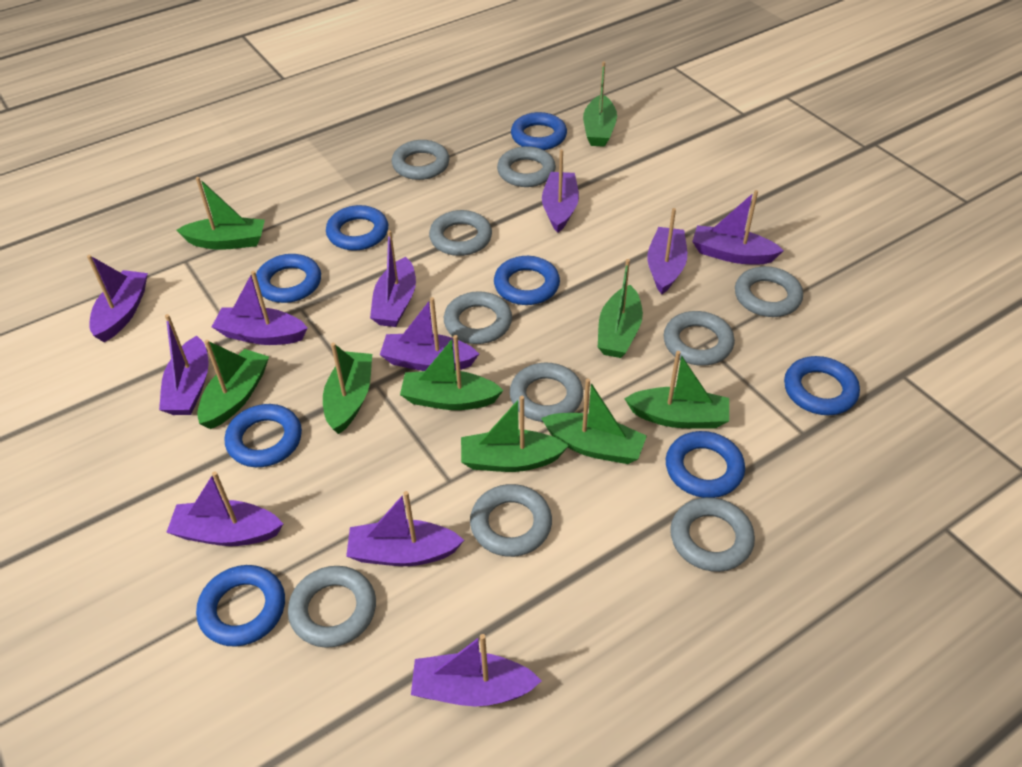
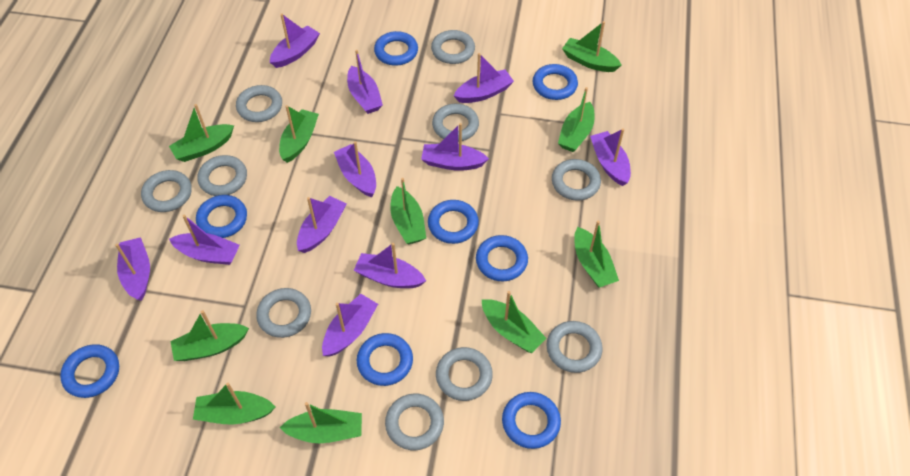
green boat: [177,177,265,250] [197,340,269,429] [323,343,372,434] [400,335,504,410] [461,396,569,472] [541,378,647,464] [583,61,617,147] [598,259,643,358] [624,351,729,429] = 9 -> [169,104,234,162] [170,310,249,361] [193,383,275,425] [279,105,319,163] [279,402,362,443] [390,178,426,244] [482,291,546,353] [558,87,594,152] [562,21,622,72] [574,221,619,288] = 10

